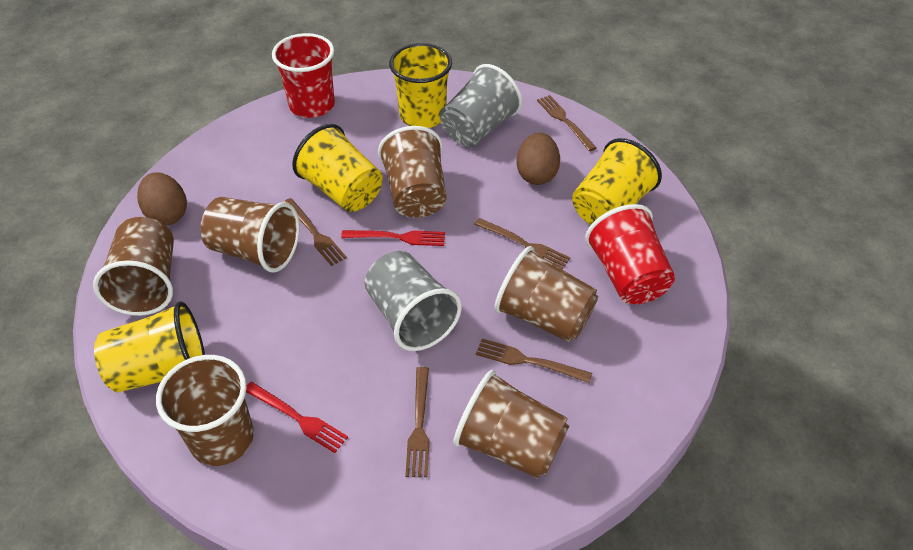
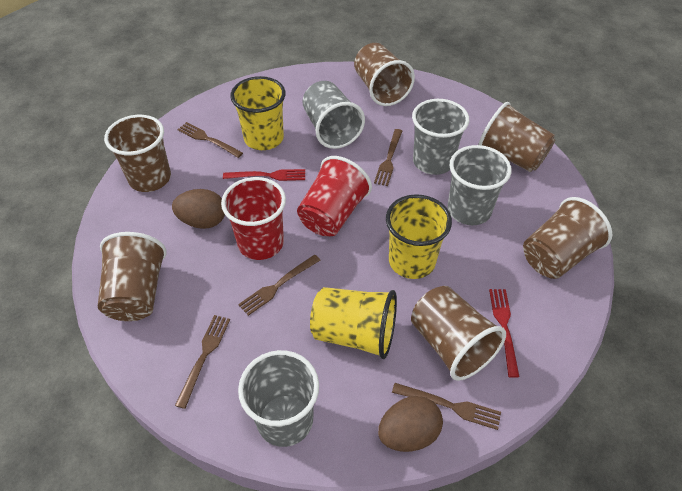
grey cup: [365,251,462,351] [440,64,522,147] = 2 -> [238,350,319,447] [302,81,365,149] [412,99,469,175] [448,145,512,225] = 4
yellow cup: [94,301,205,393] [292,124,382,212] [389,43,452,128] [572,138,662,225] = 4 -> [230,76,286,150] [310,287,397,359] [386,194,452,279] = 3

